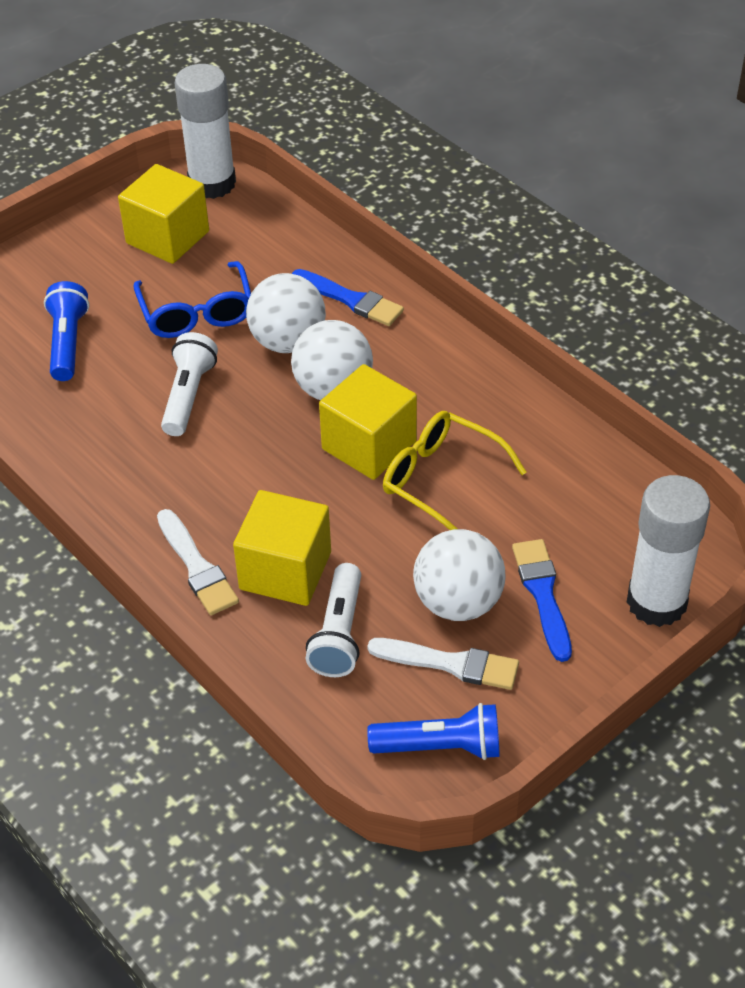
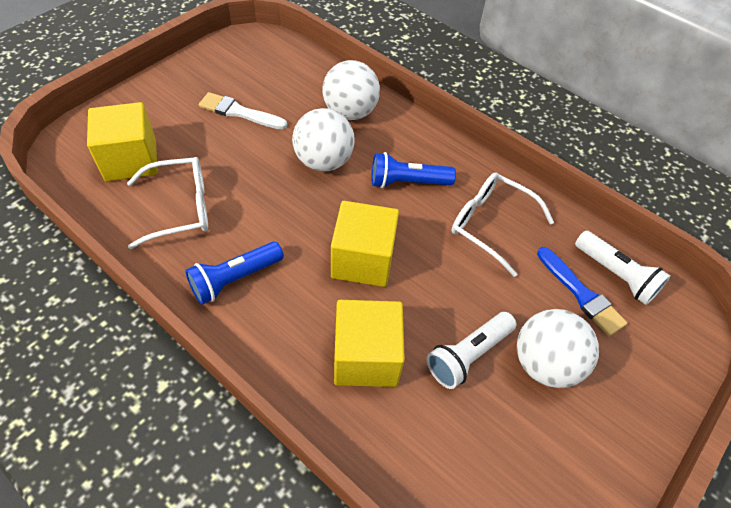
blue brush: [292,269,404,326] [512,539,572,662] = 2 -> [537,247,627,336] = 1
blue glasses: [133,261,251,338] = 1 -> none = 0
white brush: [157,509,239,615] [368,638,519,690] = 2 -> [199,92,287,129] = 1
white glasses: none = 0 -> [127,157,208,249] [451,173,554,277] = 2
white glue stick: [174,64,236,199] [627,475,710,627] = 2 -> none = 0
yellow glasses: [383,411,526,530] = 1 -> none = 0

